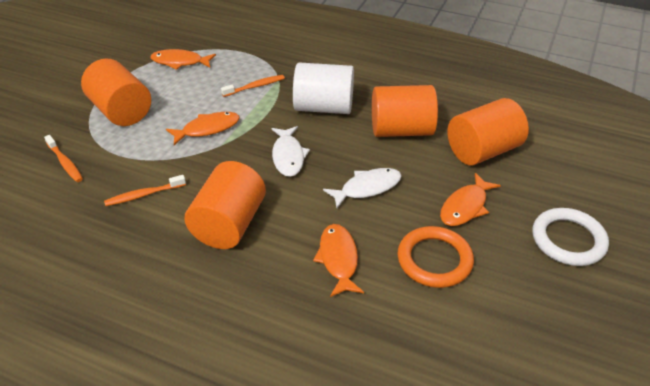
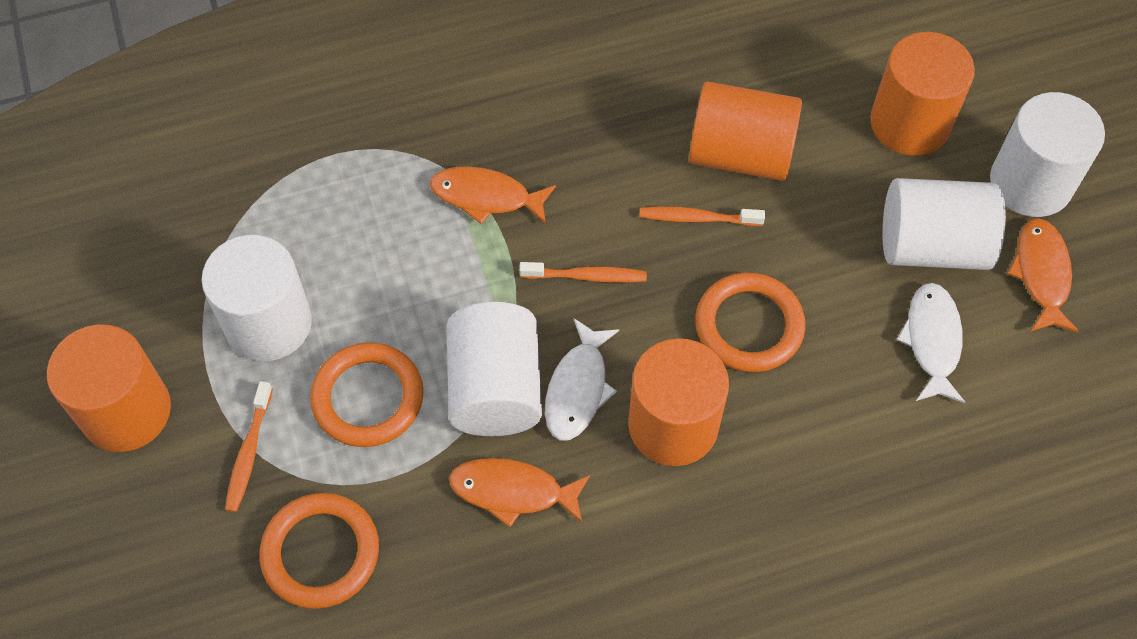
orange fish: [151,49,216,70] [166,112,240,145] [313,224,364,297] [440,173,501,226] = 4 -> [430,166,556,224] [449,458,590,527] [1007,218,1079,332] = 3
orange ring: [397,226,474,288] = 1 -> [259,493,379,609] [310,342,424,447] [696,272,806,372] = 3
white cylinder: [293,62,354,114] = 1 -> [201,235,312,361] [446,302,542,436] [883,178,1006,270] [990,92,1105,217] = 4
white ring: [532,208,609,266] = 1 -> none = 0

